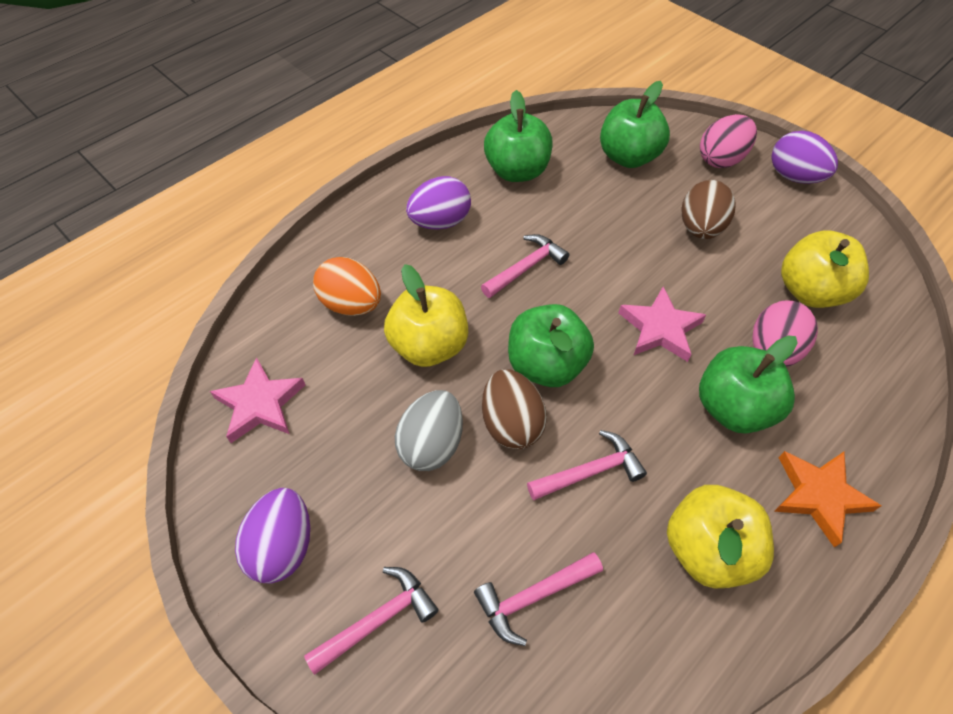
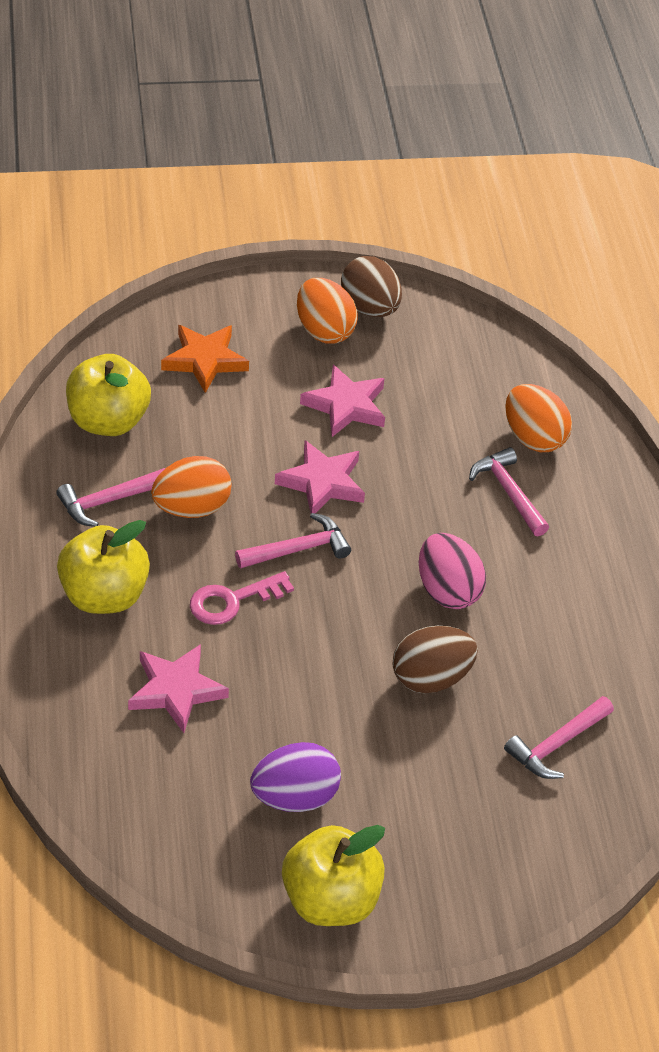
green apple: [484,90,553,182] [508,304,594,387] [600,81,670,168] [699,335,798,434] = 4 -> none = 0
grey egg: [395,390,463,471] = 1 -> none = 0
orange egg: [313,257,381,316] = 1 -> [151,456,231,518] [297,278,357,344] [505,384,572,452] = 3
pink egg: [700,114,757,168] [752,300,818,367] = 2 -> [419,533,486,609] = 1
pink key: none = 0 -> [190,571,294,625] = 1
pink star: [210,357,305,443] [618,287,706,362] = 2 -> [128,644,229,733] [275,440,365,514] [300,365,385,437] = 3
purple egg: [235,488,310,584] [406,176,471,229] [771,131,838,184] = 3 -> [250,742,341,812] = 1

